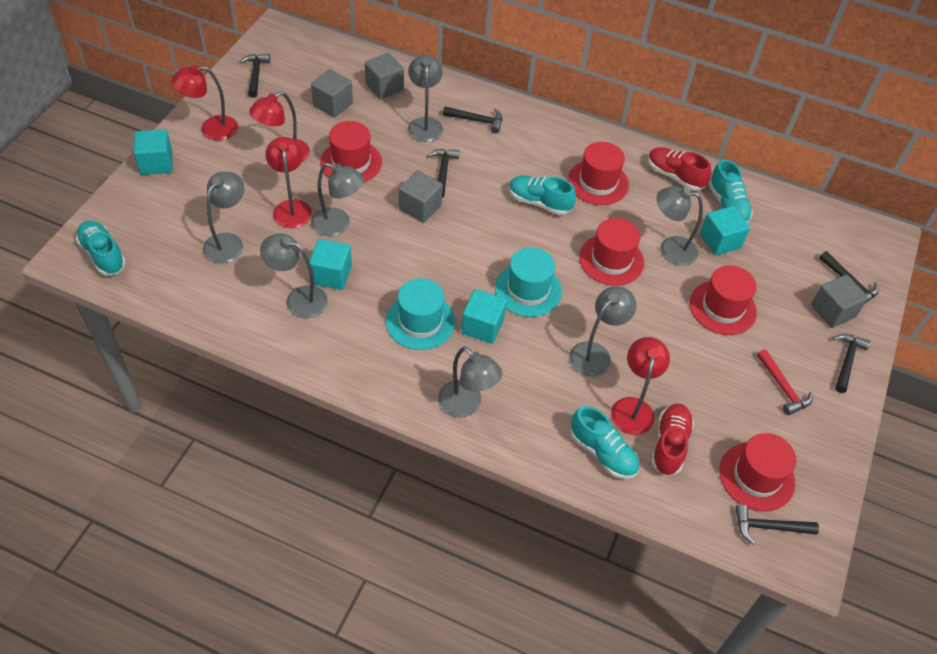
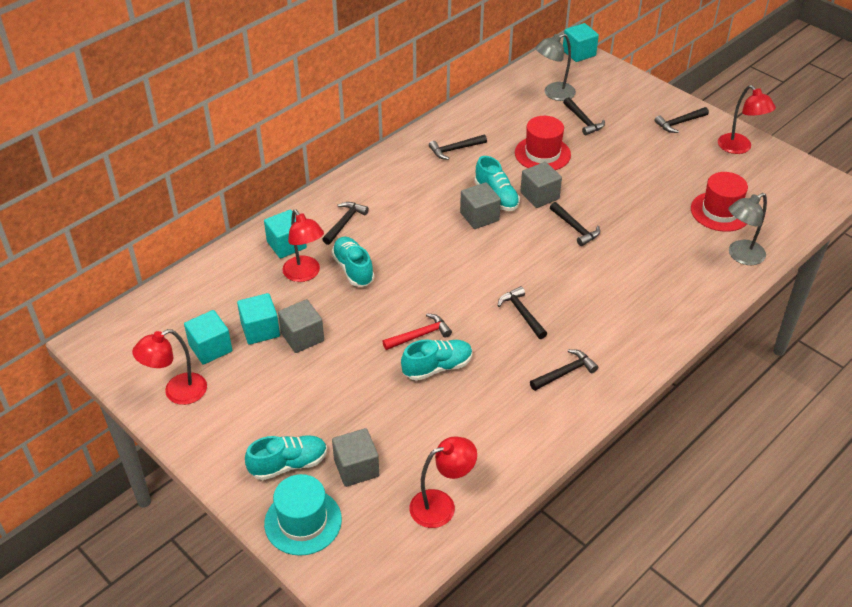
black hammer: [240,54,270,98] [428,149,460,198] [443,106,502,133] [735,505,819,545] [819,251,879,304] [833,334,871,393] = 6 -> [322,202,369,245] [429,135,487,160] [498,286,547,339] [530,349,598,391] [550,202,600,246] [563,97,605,135] [654,107,709,133] = 7
grey lamp: [203,172,244,263] [260,233,328,318] [311,163,364,236] [408,55,443,142] [438,347,502,418] [569,286,636,377] [657,186,703,266] = 7 -> [536,34,576,101] [728,193,767,265] = 2
red hat: [320,121,382,182] [568,142,629,205] [579,218,644,286] [690,265,757,335] [719,433,796,512] = 5 -> [515,116,571,170] [691,172,748,232] = 2
red shoe: [648,147,711,191] [651,404,694,476] = 2 -> none = 0
turquoise hat: [386,278,455,350] [495,247,562,317] = 2 -> [264,474,342,556] = 1

